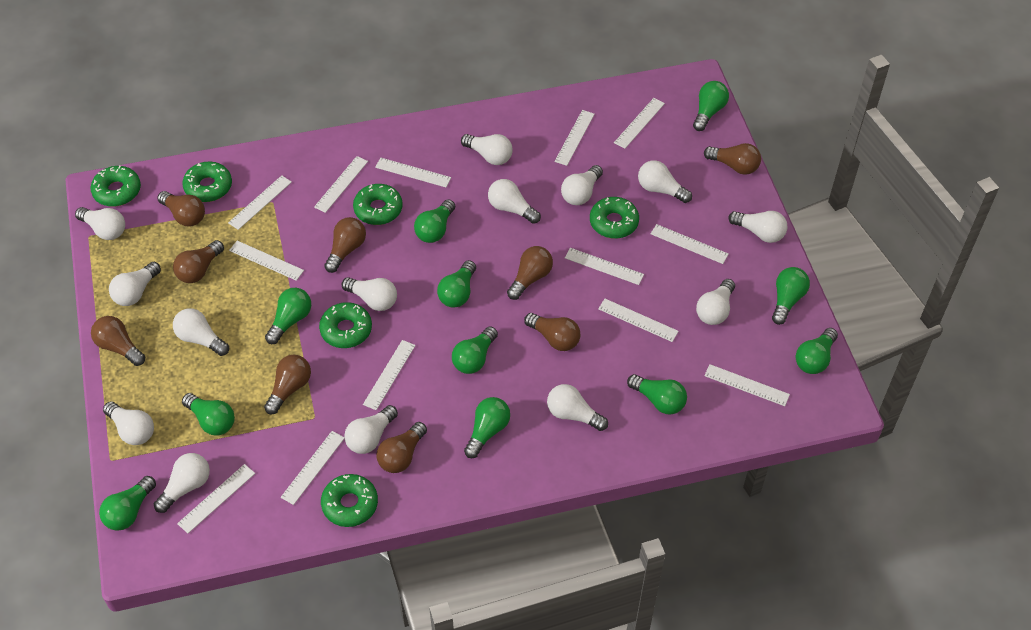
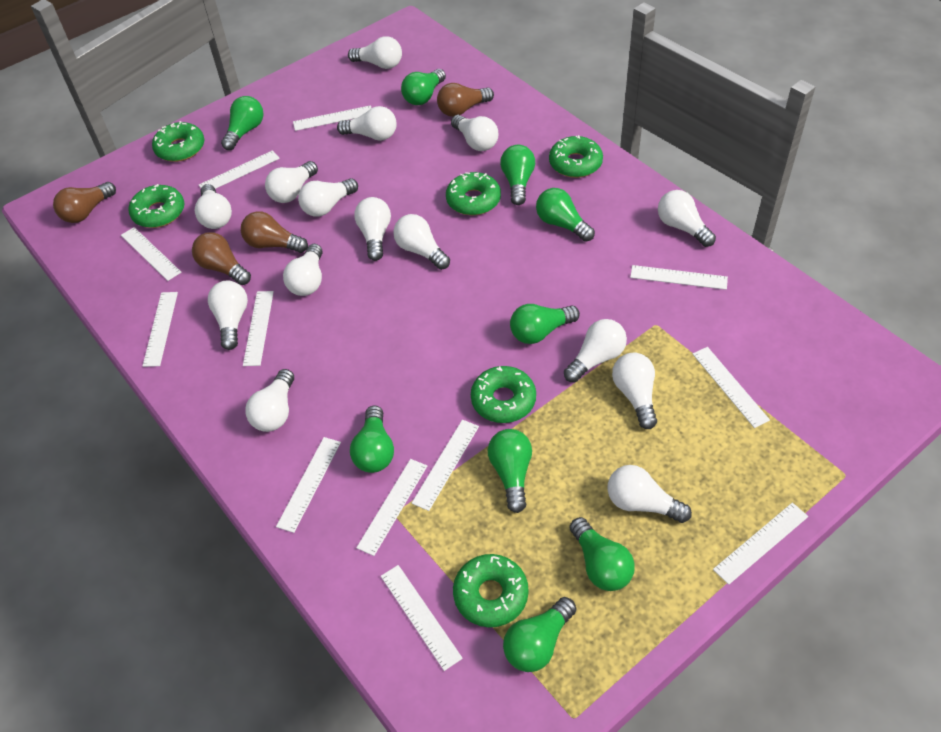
brown light bulb: [91,316,145,366] [157,191,205,226] [173,240,224,283] [264,355,311,415] [324,217,366,273] [377,422,427,473] [507,246,553,300] [524,313,580,351] [704,143,761,175] = 9 -> [53,182,116,223] [192,232,251,285] [241,212,308,253] [437,83,494,117] = 4
green light bulb: [99,476,156,531] [182,393,235,436] [265,288,311,344] [414,199,455,243] [437,260,476,308] [452,326,498,374] [464,397,510,458] [627,374,687,415] [693,81,729,131] [772,267,810,325] [796,328,838,374] = 11 -> [221,96,263,150] [350,405,394,473] [401,69,446,105] [488,429,532,513] [500,145,535,205] [503,597,576,672] [510,304,580,344] [536,188,595,242] [570,517,635,591] = 9
white light bulb: [75,207,125,240] [103,401,154,445] [109,262,161,306] [154,453,210,513] [173,308,229,356] [342,277,397,311] [344,405,398,454] [461,134,513,165] [488,179,541,224] [547,384,608,431] [561,165,603,205] [638,160,692,203] [696,279,735,325] [729,211,787,243] = 14 -> [195,184,232,229] [208,281,248,350] [245,369,294,432] [265,161,318,203] [283,244,323,296] [298,178,358,217] [337,106,396,141] [348,36,402,69] [354,197,391,261] [393,214,450,270] [451,115,499,151] [564,319,627,383] [608,465,692,523] [612,353,657,429] [658,190,716,247] = 15
white ruler: [177,464,255,533] [228,175,292,230] [229,241,304,281] [281,431,345,505] [314,156,368,213] [363,340,416,410] [375,158,451,187] [554,110,595,166] [565,248,644,285] [598,299,679,342] [614,98,665,149] [651,224,729,264] [704,364,790,406] = 13 -> [121,227,181,281] [143,292,178,367] [199,150,280,189] [243,291,274,366] [276,437,341,533] [293,105,371,131] [356,459,427,556] [381,565,463,671] [412,420,479,511] [630,265,728,290] [693,347,770,428] [713,503,808,585] = 12

